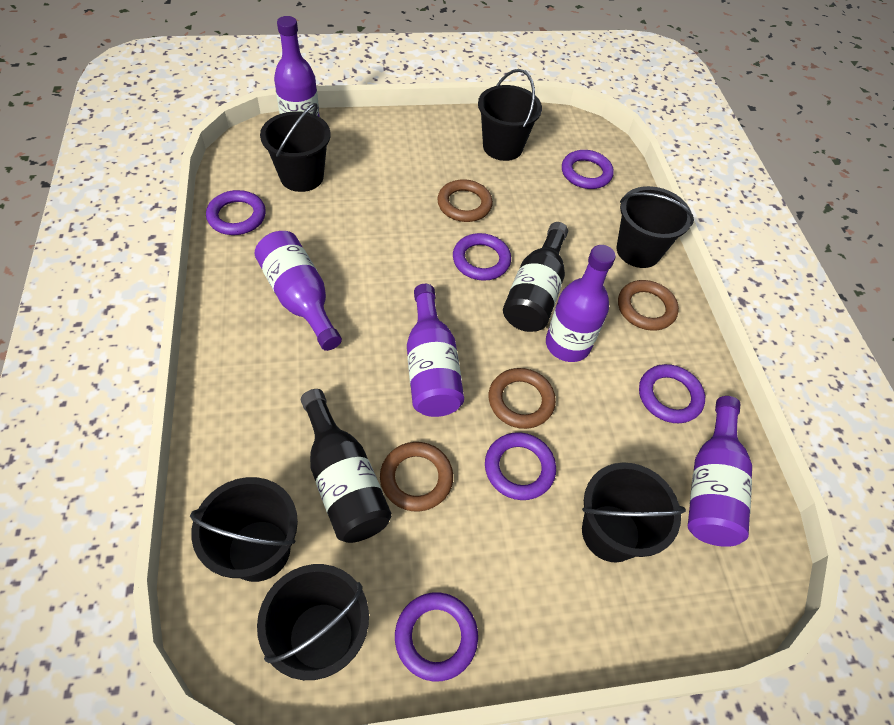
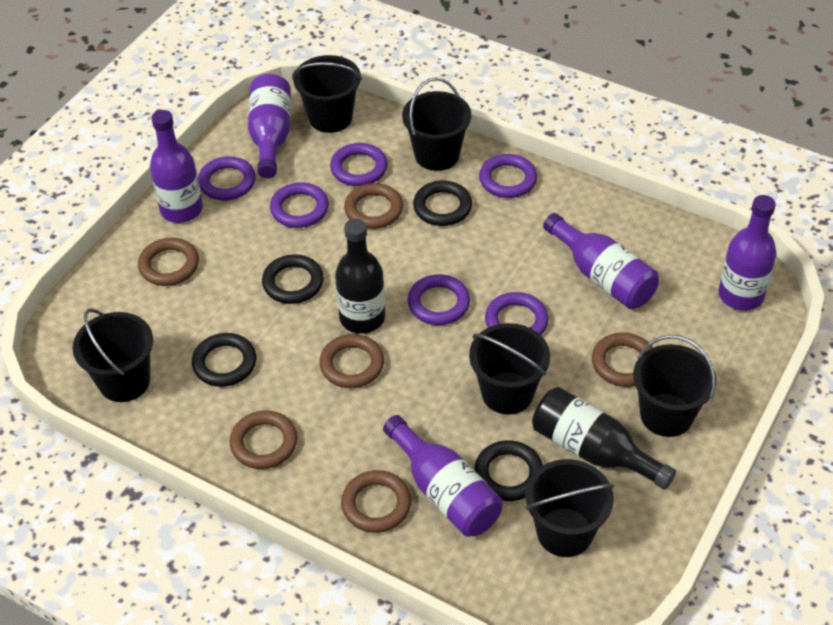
black ring: none = 0 -> [192,333,256,387] [262,254,324,304] [413,181,472,226] [474,440,543,501] = 4
brown ring: [380,442,453,512] [437,179,493,222] [489,368,556,429] [618,280,679,331] = 4 -> [138,238,199,286] [230,411,297,469] [319,334,384,388] [341,470,411,533] [344,183,403,229] [592,333,653,387] = 6

